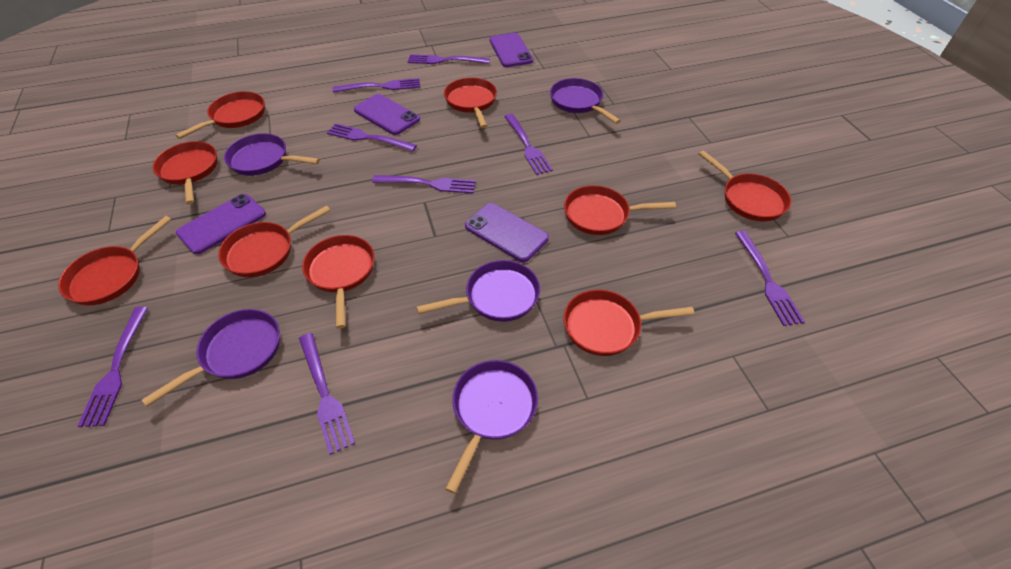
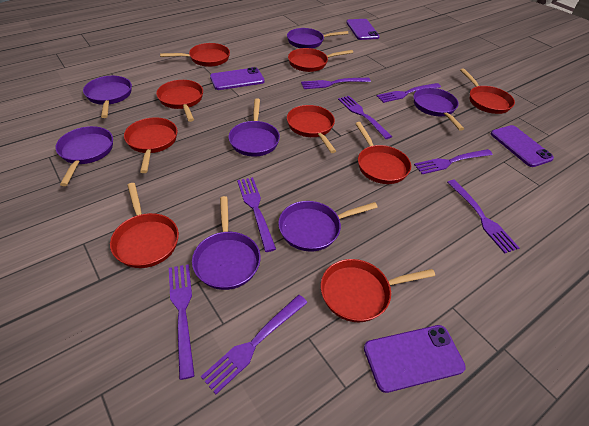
purple pan: [142,309,280,407] [224,133,320,176] [416,260,540,322] [445,360,538,494] [550,78,621,124] = 5 -> [55,126,113,186] [83,76,132,118] [192,196,261,290] [229,98,280,157] [278,201,378,252] [287,28,348,49] [413,88,464,131] = 7

